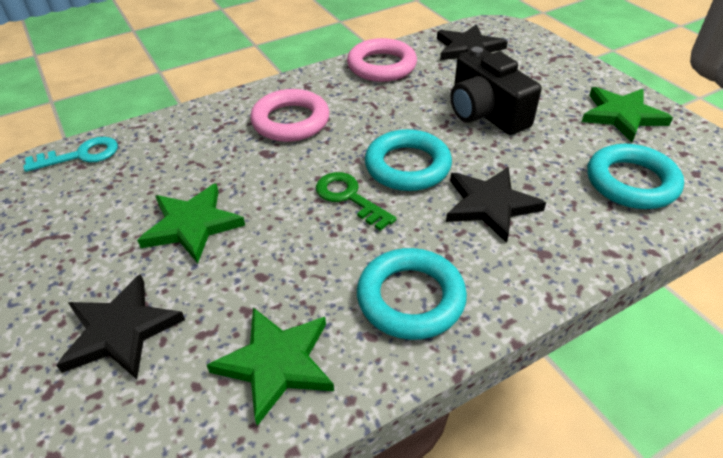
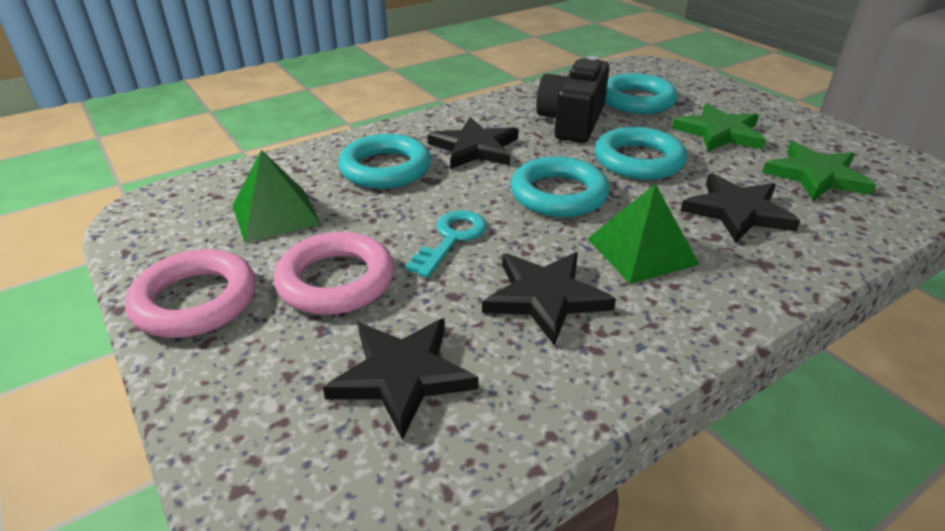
black star: [56,274,185,379] [437,24,508,60] [446,167,546,243] = 3 -> [323,318,479,440] [428,117,519,169] [482,252,616,346] [681,173,800,243] = 4
green key: [316,172,397,231] = 1 -> none = 0
green pyramid: none = 0 -> [232,150,321,243] [587,184,700,284] = 2
green star: [137,183,245,264] [207,307,334,426] [582,87,673,142] = 3 -> [672,104,766,152] [762,142,876,201] = 2
turquoise ring: [357,248,467,340] [365,129,452,191] [587,144,684,209] = 3 -> [338,134,431,189] [511,156,610,217] [595,127,687,180] [605,73,678,114] = 4

